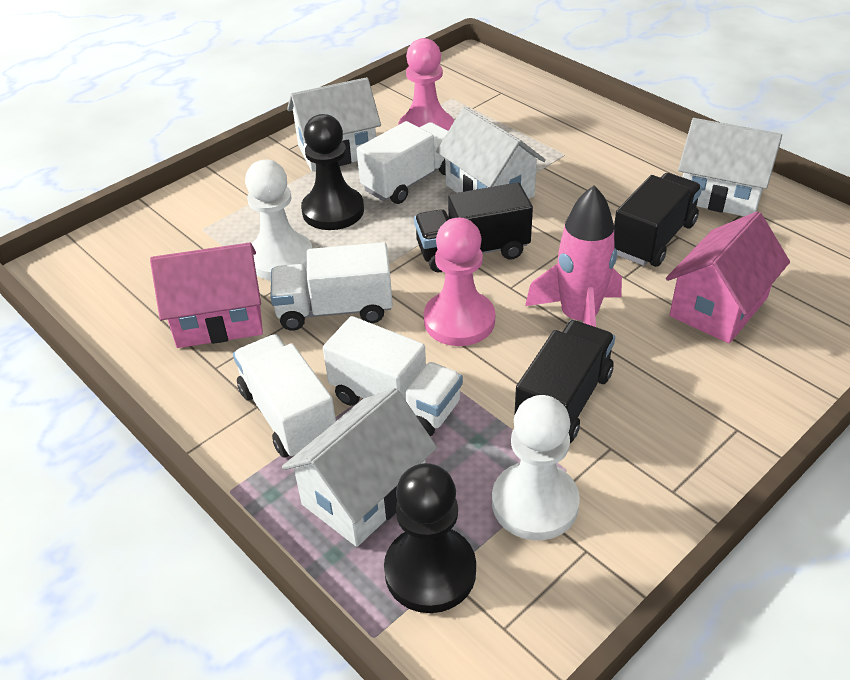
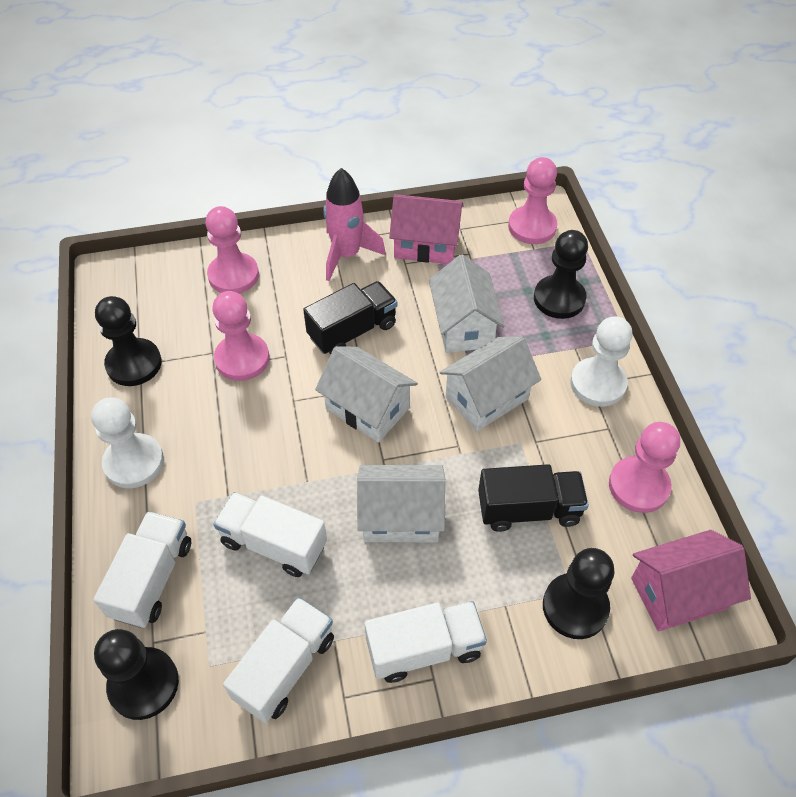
black pawn: [301,114,364,230] [384,463,476,613] = 2 -> [94,629,179,720] [95,296,162,386] [534,230,588,319] [543,548,615,639] = 4
black truck: [414,182,533,272] [514,320,615,443] [614,173,702,267] = 3 -> [303,281,397,354] [478,464,589,532] = 2
pink pawn: [398,38,454,131] [424,218,495,346] = 2 -> [205,206,259,293] [212,291,269,381] [508,157,557,244] [609,422,680,513] = 4

